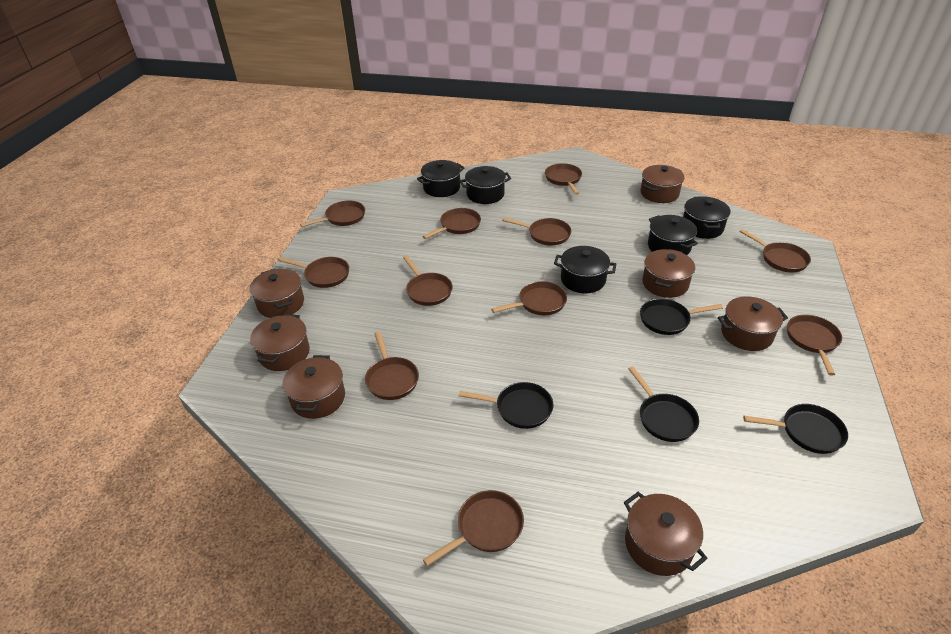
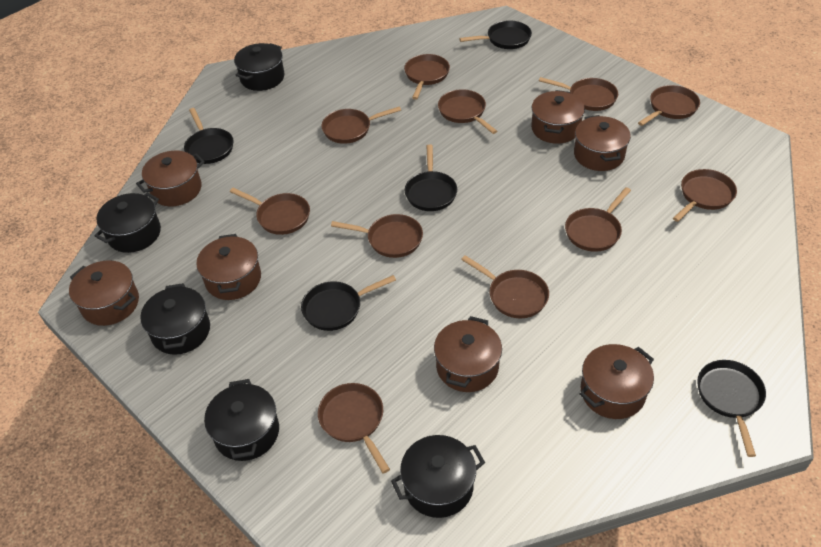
black pan: [459,382,553,429] [628,366,699,442] [640,299,723,335] [743,404,848,454] = 4 -> [184,108,234,164] [301,275,396,331] [405,144,457,211] [459,20,532,49] [697,360,766,457] = 5

